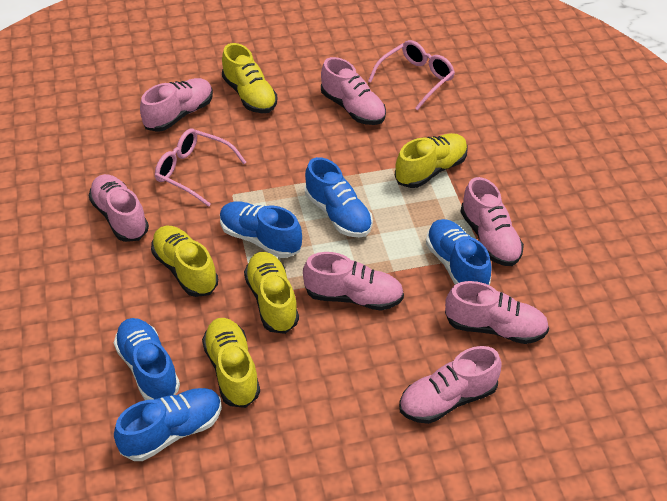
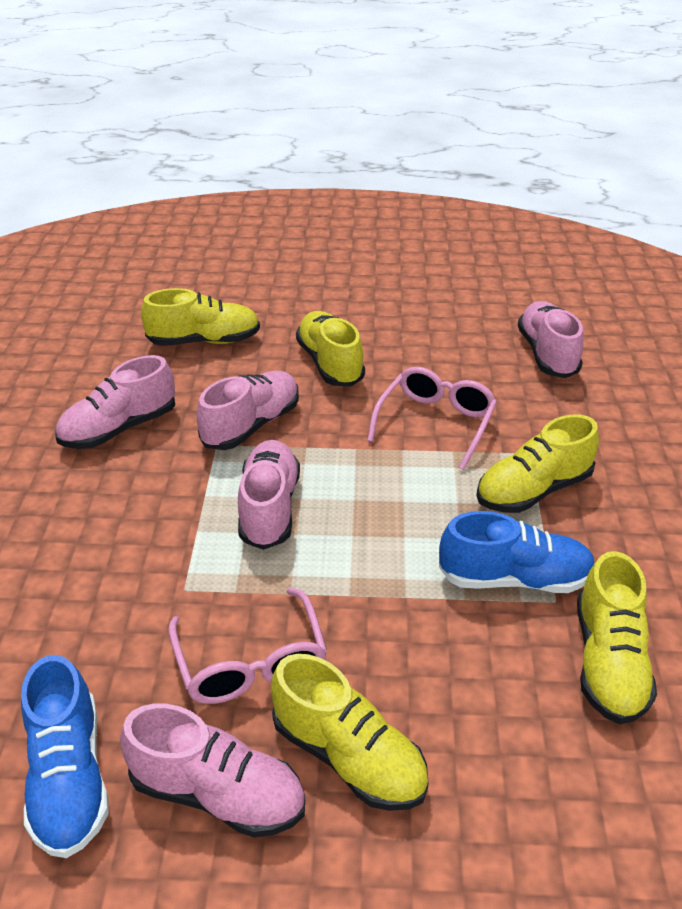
blue shoe: [114,318,180,400] [114,388,222,461] [220,201,302,258] [305,157,373,238] [426,219,491,285] = 5 -> [21,655,109,858] [439,511,595,593] = 2
pink shoe: [89,174,149,242] [140,78,213,132] [303,252,404,311] [321,57,386,125] [399,346,502,424] [445,281,549,344] [461,177,524,266] = 7 -> [55,355,175,449] [120,704,305,838] [196,371,299,450] [238,440,300,550] [518,301,584,378] = 5

